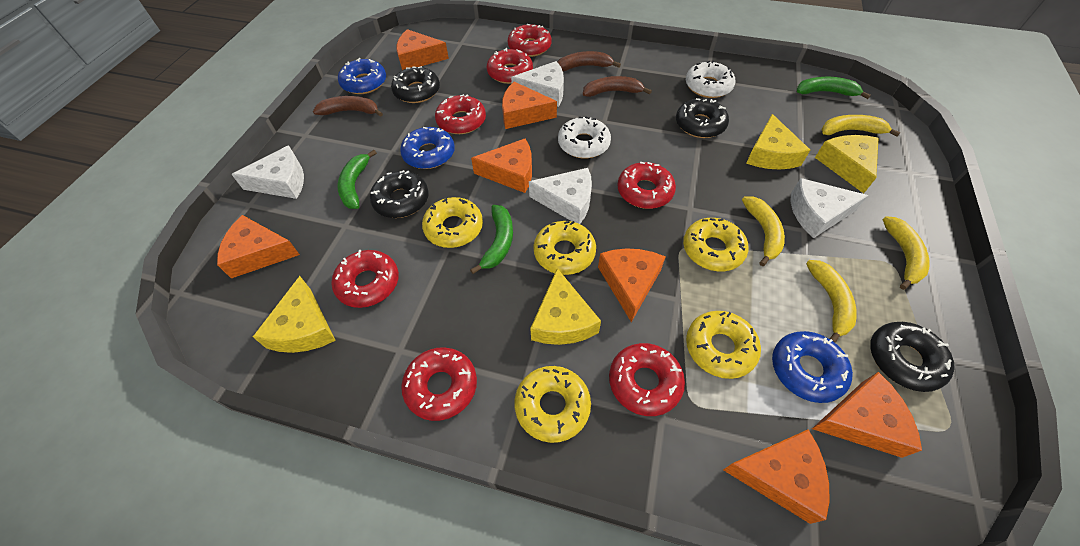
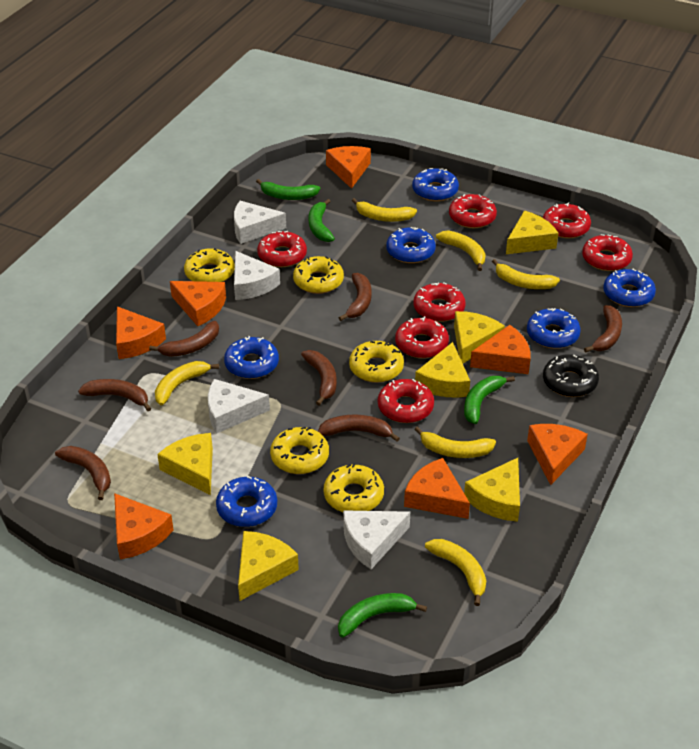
black donut: [370,170,429,218] [391,66,440,103] [676,98,729,138] [870,322,955,392] = 4 -> [543,354,599,397] = 1
blue donut: [338,58,386,94] [400,127,455,169] [772,331,853,403] = 3 -> [216,476,277,527] [224,336,279,379] [386,227,436,263] [412,168,459,201] [527,308,581,349] [603,269,656,307] = 6
brown banana: [313,96,383,117] [557,51,621,71] [583,76,652,97] = 3 -> [55,446,111,500] [78,379,151,411] [149,321,219,357] [301,350,337,405] [318,415,400,442] [339,273,372,321] [584,305,622,352] = 7
green banana: [337,150,377,209] [470,205,513,274] [797,77,871,99] = 3 -> [256,179,320,200] [309,199,335,242] [338,593,427,638] [464,376,515,424] = 4
white donut: [558,116,611,158] [686,61,735,98] = 2 -> none = 0
yellow banana: [742,196,785,266] [806,260,857,343] [821,115,901,137] [883,216,930,290] = 4 -> [155,361,219,405] [352,198,417,222] [414,426,496,458] [425,539,486,606] [436,230,486,271] [492,259,560,289] = 6
yellow cheese: [253,276,336,353] [530,268,601,345] [746,114,810,170] [815,135,879,194] = 4 -> [157,433,213,495] [238,531,299,601] [415,342,470,398] [454,311,505,363] [464,458,520,522] [506,211,558,254] = 6

